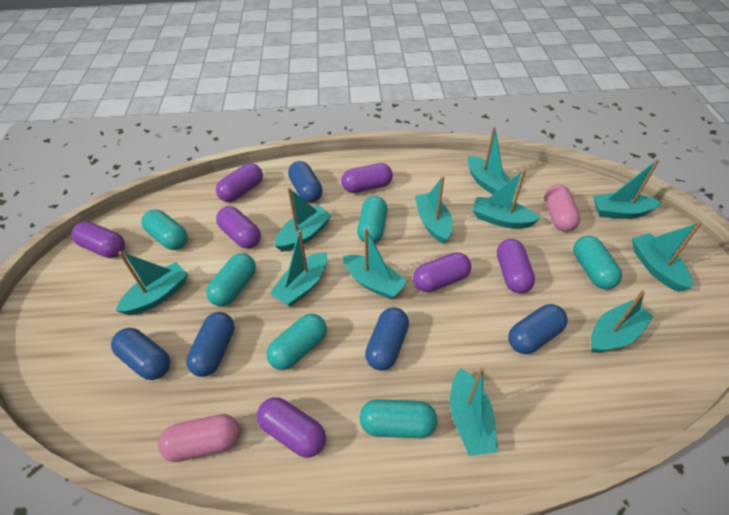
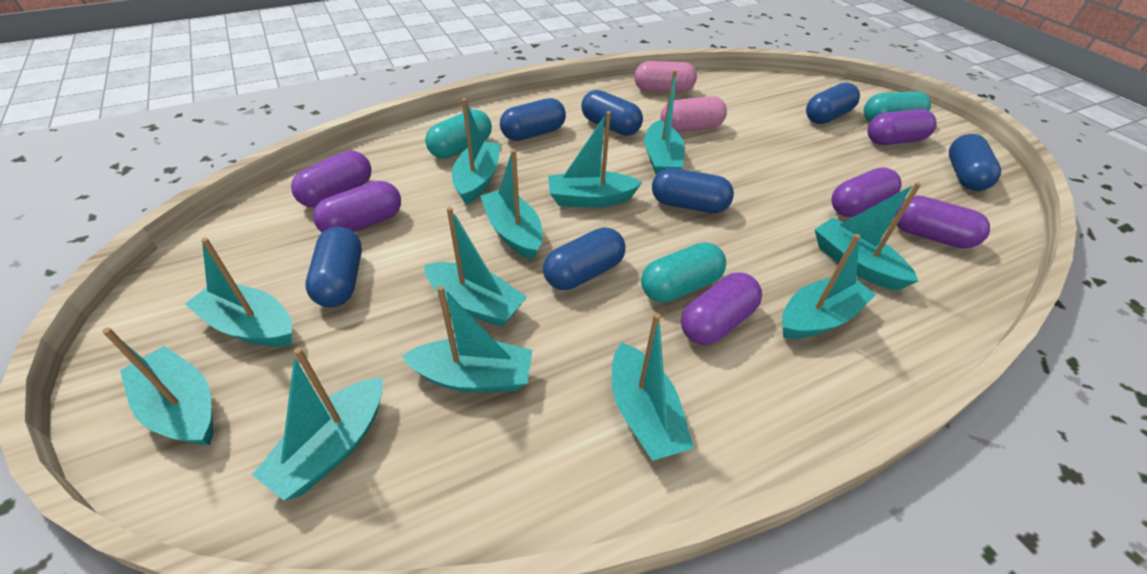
blue capsule: [111,328,170,380] [186,312,234,377] [288,161,323,203] [365,307,409,371] [508,304,568,354] = 5 -> [305,227,362,307] [500,98,566,141] [543,227,625,290] [581,90,643,135] [652,168,734,213] [806,82,860,124] [949,134,1001,191] = 7
purple capsule: [72,222,125,258] [216,163,263,202] [216,206,261,249] [257,397,326,458] [341,163,393,193] [413,252,471,292] [497,239,535,293] = 7 -> [291,150,372,207] [313,181,401,232] [681,272,762,345] [831,167,902,217] [867,109,937,145] [894,195,990,249] = 6
turquoise boat: [116,251,188,315] [270,230,327,306] [274,188,331,251] [343,228,408,299] [415,176,452,244] [450,367,498,456] [468,127,511,195] [472,169,540,228] [591,290,654,353] [593,159,662,219] [632,222,702,292] = 11 -> [102,327,213,445] [185,237,292,347] [252,347,383,501] [402,285,533,392] [424,207,527,327] [452,98,500,205] [480,149,543,260] [548,111,642,208] [611,313,694,461] [644,70,685,175] [782,234,876,339] [815,182,921,291] = 12
turquoise capsule: [141,209,188,250] [206,253,256,307] [266,314,327,370] [357,196,387,243] [360,399,437,438] [573,236,622,289] = 6 -> [425,109,492,158] [641,242,726,302] [864,91,931,122] = 3

